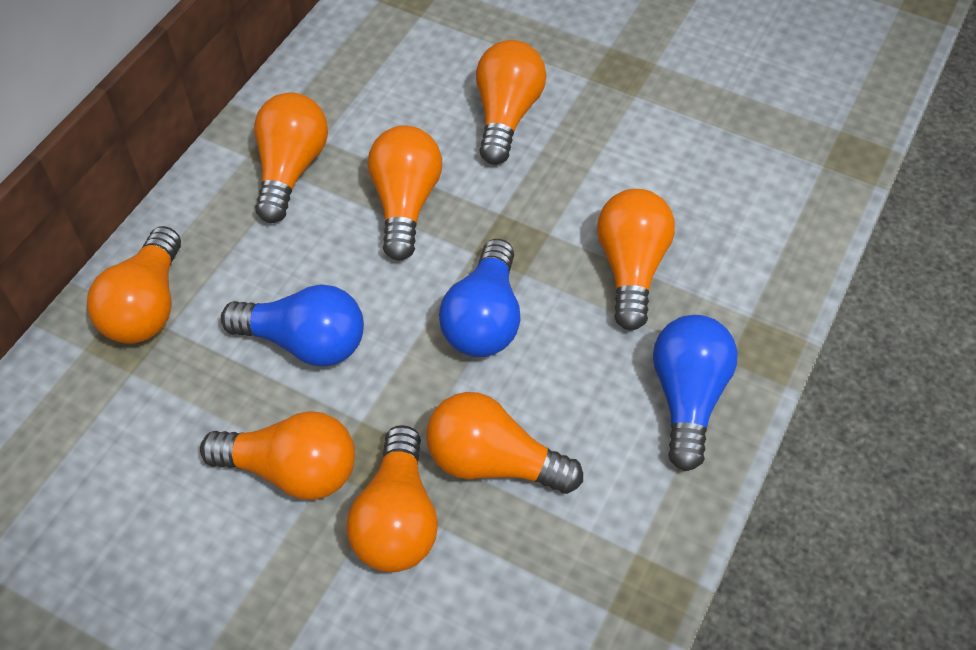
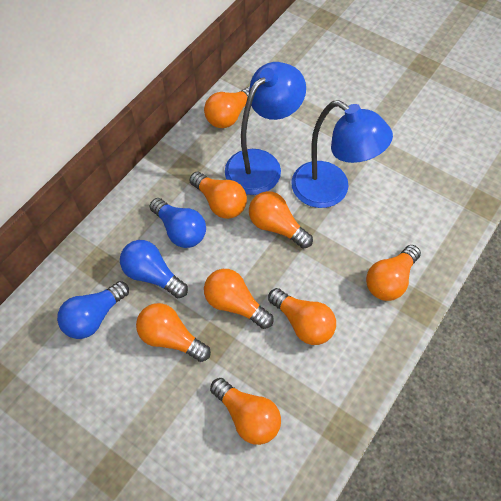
blue lamp: none = 0 -> [225,62,306,195] [291,100,393,208] = 2

